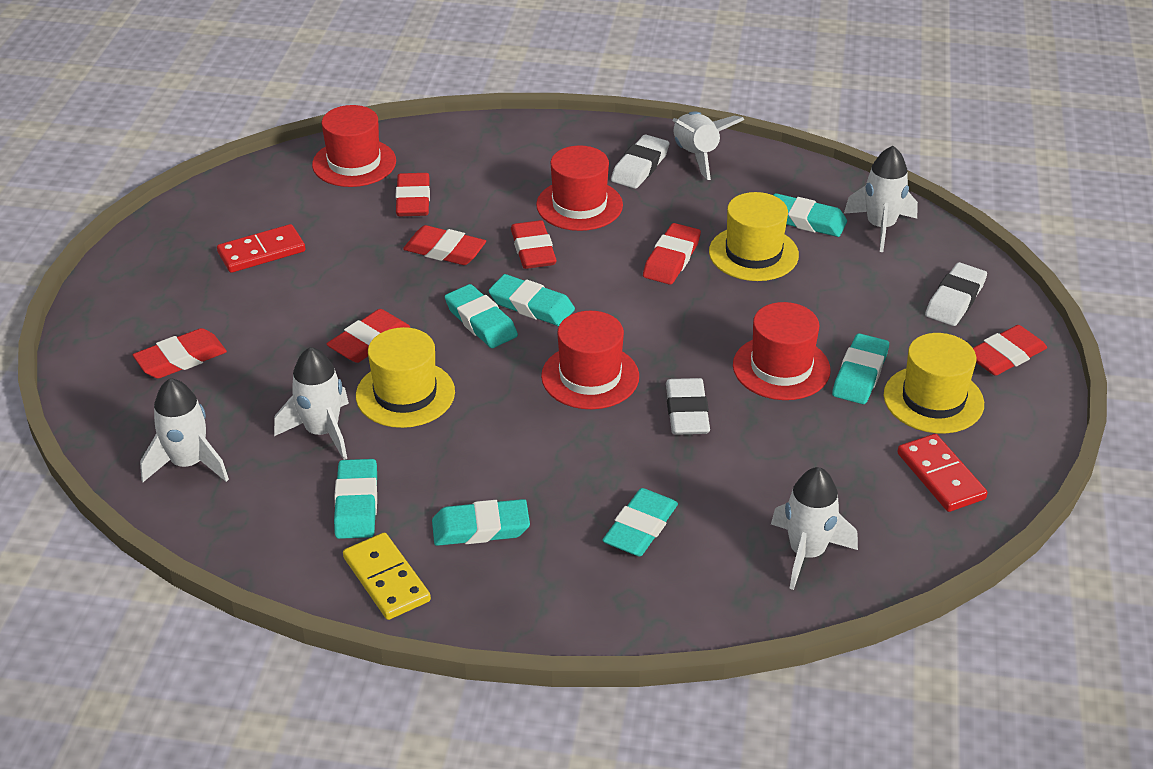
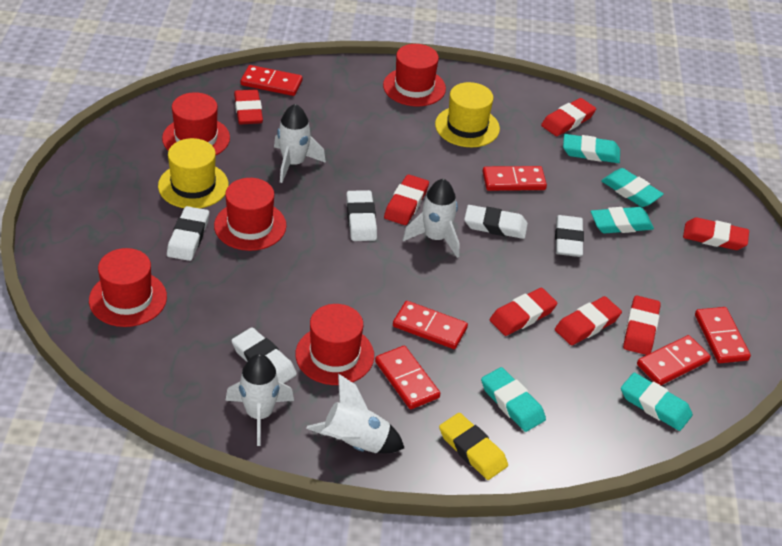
red domino: [217,224,305,273] [897,434,988,512] = 2 -> [241,65,302,96] [375,346,440,409] [393,301,468,349] [482,166,547,191] [637,335,711,385] [695,307,751,363] = 6
red hat: [312,105,396,187] [536,146,623,231] [541,311,639,409] [733,302,831,400] = 4 -> [89,248,167,327] [162,92,230,155] [214,178,286,251] [295,304,374,385] [383,44,446,106] = 5
turquoise eraser: [334,459,377,539] [432,499,530,546] [445,284,518,348] [489,274,575,326] [602,488,678,557] [773,193,847,237] [832,333,889,404] = 7 -> [481,367,546,432] [563,134,620,163] [591,207,654,233] [601,168,664,207] [621,373,693,431] = 5
white eraser: [611,134,669,189] [666,378,710,435] [925,262,987,326] = 3 -> [167,206,209,261] [231,327,297,384] [346,190,377,241] [464,205,528,239] [555,215,584,257] = 5
white rocket: [140,378,229,482] [274,347,349,460] [672,111,744,180] [771,467,858,590] [844,146,918,252] = 5 -> [226,354,294,446] [274,104,326,183] [306,374,404,453] [402,179,459,258] = 4
yellow domino: [343,533,431,620] = 1 -> none = 0
yellow eraser: none = 0 -> [439,413,508,480] = 1
yellow hat: [356,327,455,428] [709,192,799,281] [884,333,984,433] = 3 -> [158,138,229,208] [435,82,500,147] = 2

